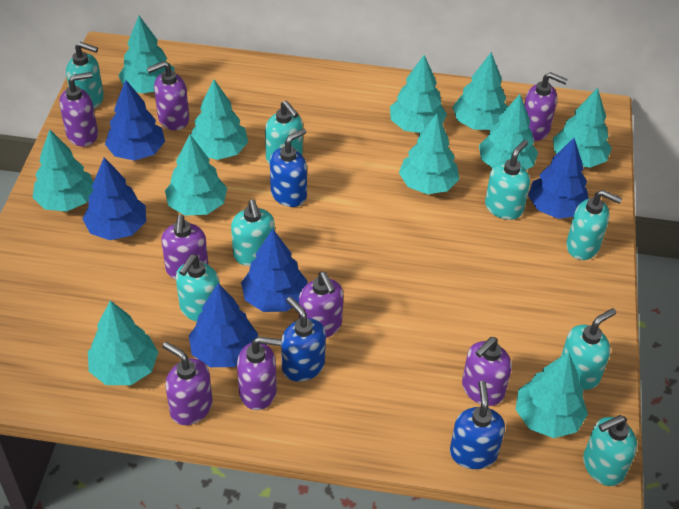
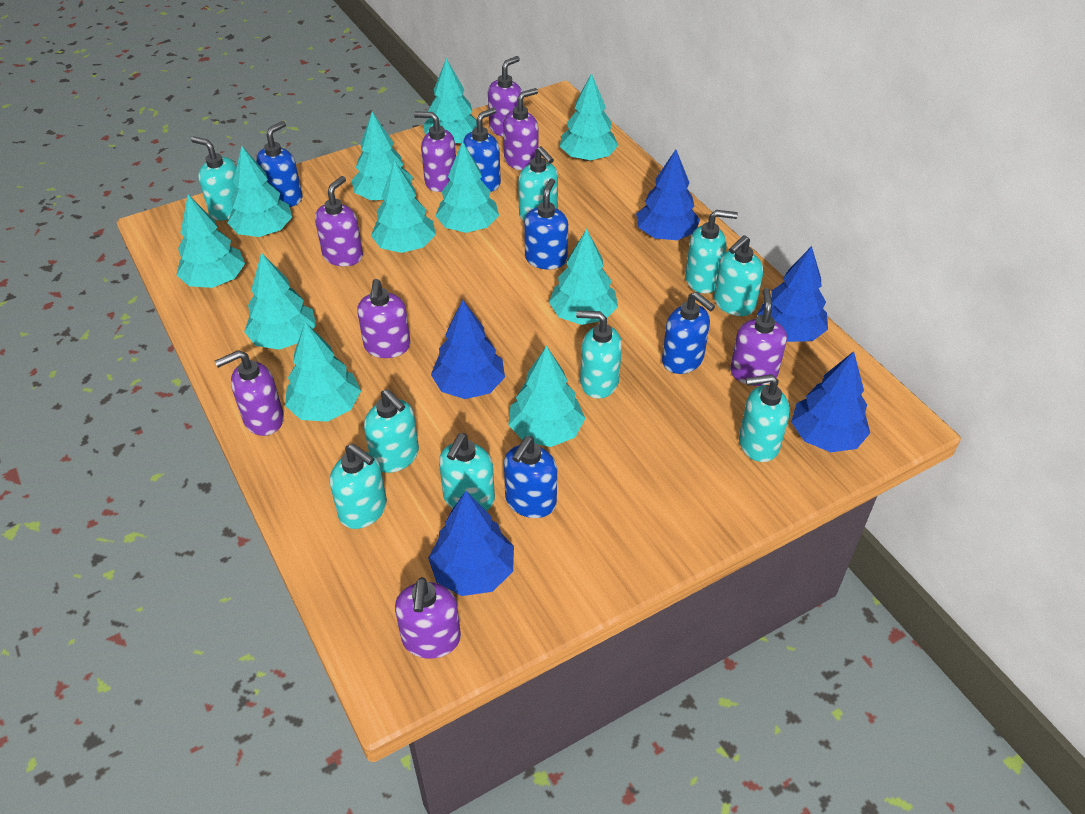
blue soap dispenser: [270,128,307,207] [281,297,326,382] [450,381,505,469] = 3 -> [256,121,303,207] [463,108,501,192] [504,436,557,518] [524,178,568,269] [662,292,715,374] = 5
turquoise soap dispenser: [66,42,104,109] [176,255,220,322] [231,200,275,266] [265,101,303,165] [485,140,530,220] [561,308,616,390] [566,190,622,260] [583,415,637,486] = 8 -> [191,136,237,221] [330,444,387,529] [364,389,419,473] [439,433,495,511] [518,146,558,221] [576,311,622,399] [685,210,738,293] [714,235,763,316] [739,374,790,462] = 9

